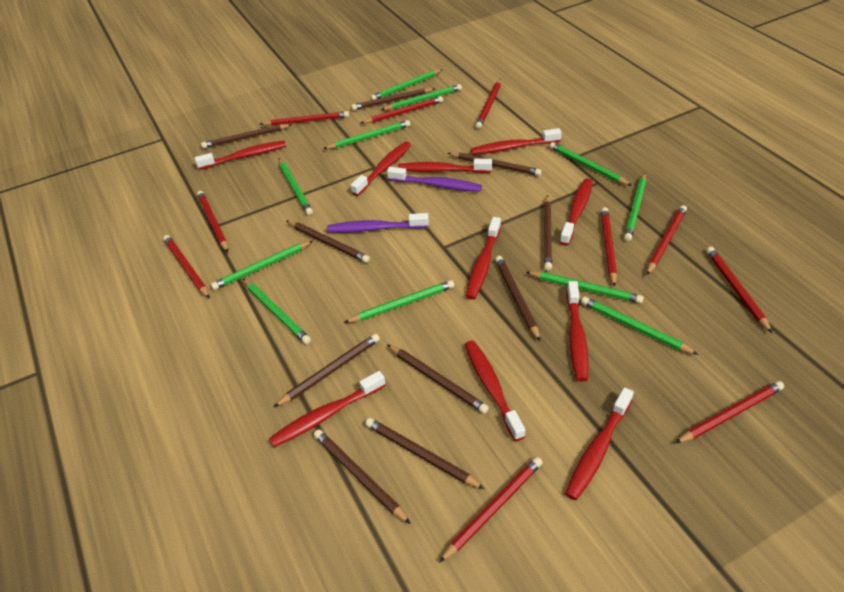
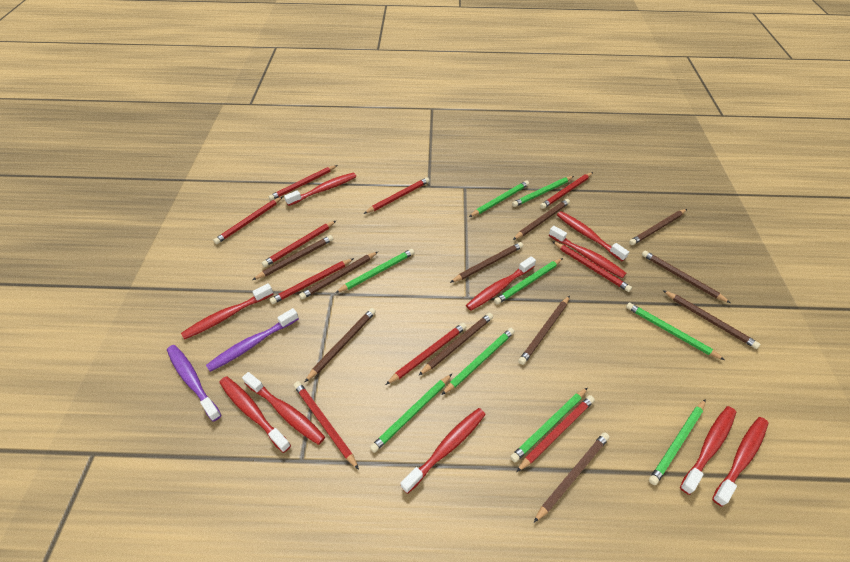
brown pencil: [201,124,292,149] [274,334,380,407] [287,221,370,263] [314,429,411,524] [351,88,435,111] [365,418,485,489] [387,344,489,414] [448,152,542,176] [495,256,540,341] [544,195,552,270] = 10 -> [253,235,333,280] [299,252,378,299] [305,308,376,382] [418,313,493,376] [450,242,523,283] [513,199,570,240] [518,296,570,365] [534,432,610,522] [629,209,687,245] [642,251,730,303] [663,290,760,349] = 11
green pencil: [211,241,313,290] [243,279,311,344] [279,159,313,215] [323,120,410,149] [344,280,455,323] [370,69,443,100] [381,84,462,110] [526,271,644,304] [549,142,632,186] [581,297,698,355] [624,173,646,241] = 11 -> [335,249,415,293] [370,374,452,453] [442,328,515,395] [469,181,529,217] [494,258,563,304] [510,388,588,462] [512,176,574,207] [626,303,725,360] [649,399,706,485] = 9

